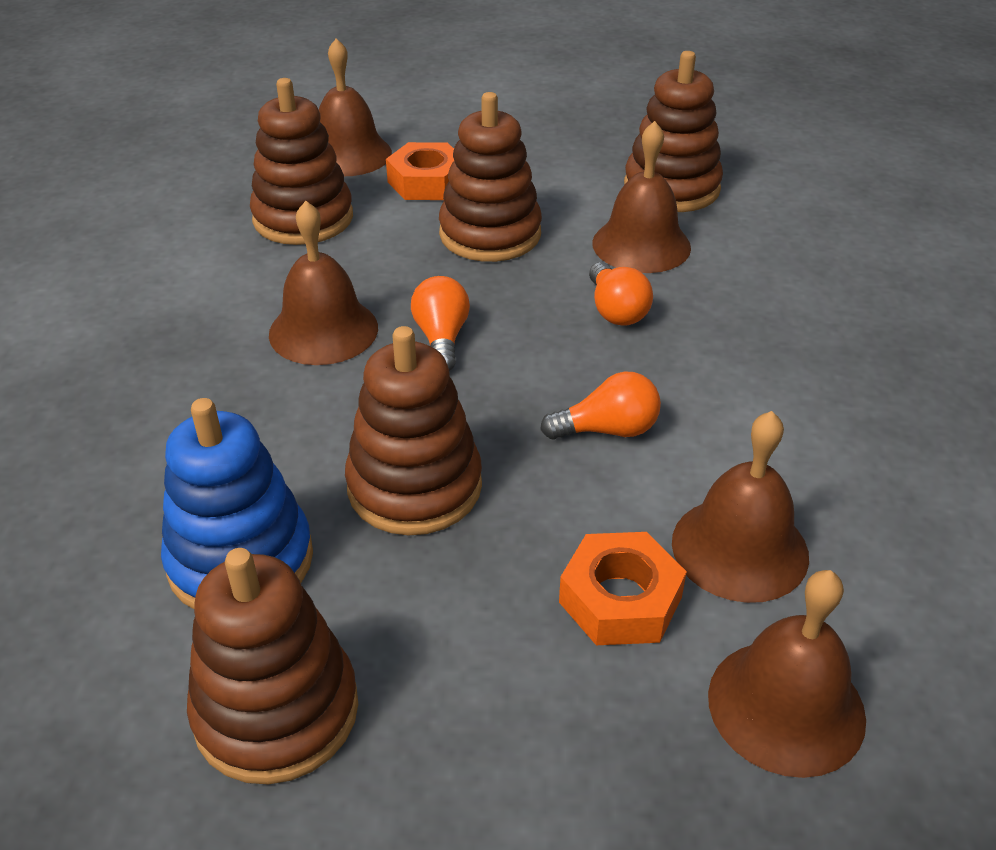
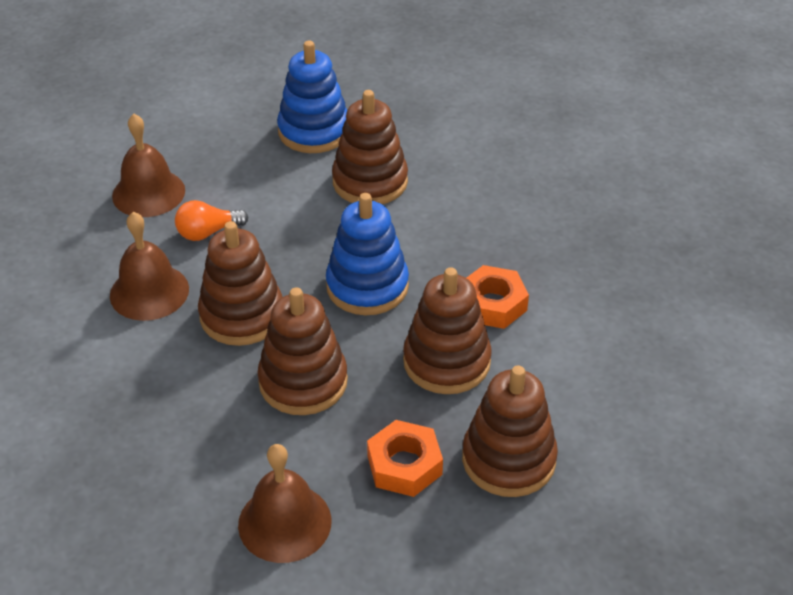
blue stacking toy: [161,398,313,609] = 1 -> [277,41,347,153] [326,193,409,315] = 2
brown bell: [269,201,378,365] [319,38,392,176] [592,121,691,273] [672,411,809,603] [708,570,866,778] = 5 -> [110,212,189,321] [112,114,185,217] [238,444,332,563] = 3
orange light bulb: [411,276,470,371] [540,371,661,440] [589,262,653,326] = 3 -> [175,200,248,241] = 1

